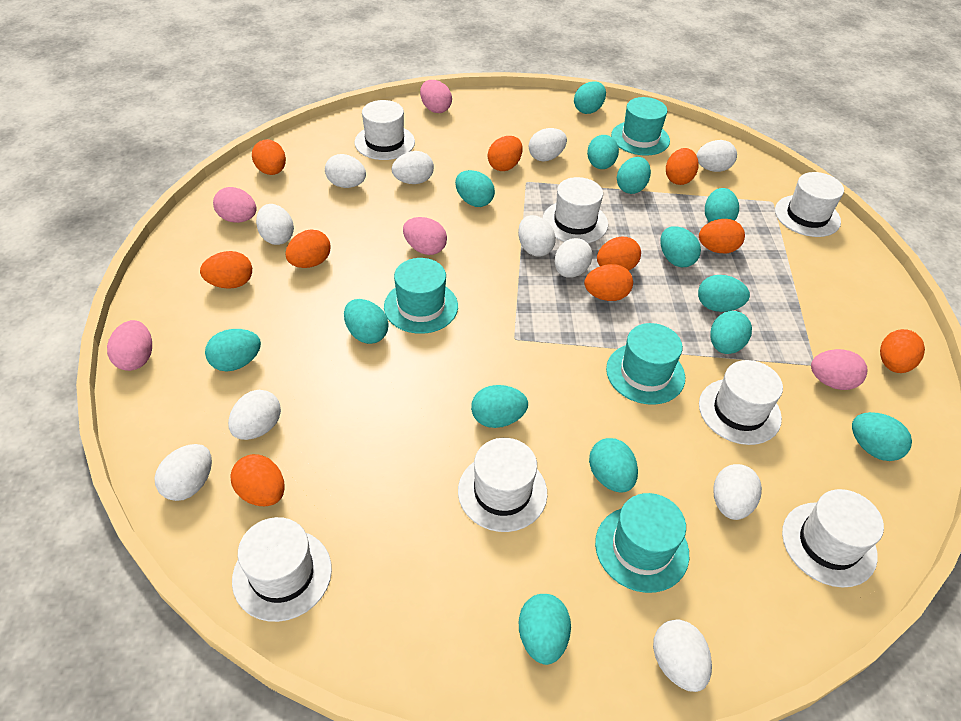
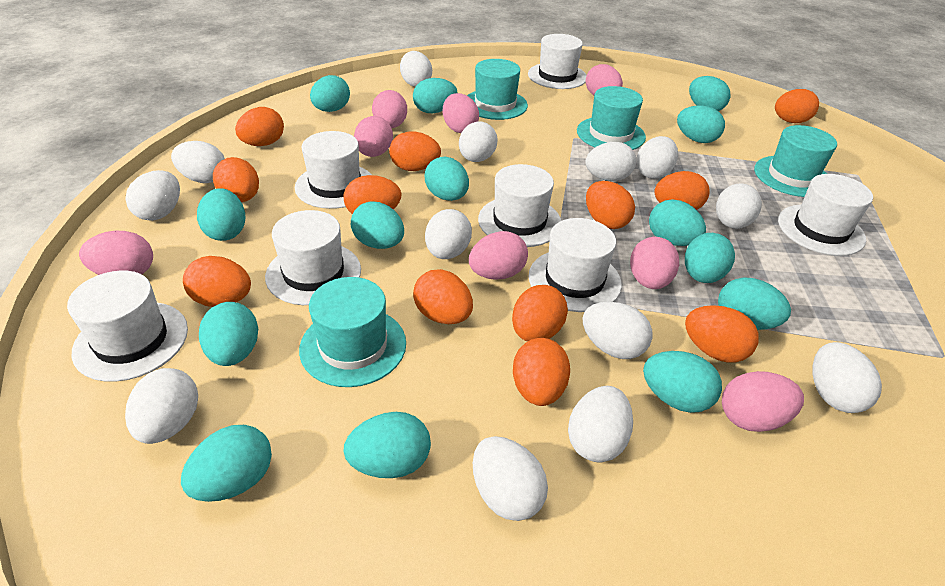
orange egg: [200,251,252,289] [231,454,285,506] [252,139,286,175] [285,229,331,268] [488,136,523,171] [584,264,633,301] [597,237,641,271] [666,148,699,185] [699,219,745,253] [880,329,925,373] = 10 -> [183,256,251,307] [213,157,259,202] [235,107,284,146] [343,175,401,214] [389,132,441,171] [413,269,473,324] [512,285,568,341] [513,338,570,406] [586,181,635,229] [654,171,710,210] [685,305,759,363] [775,89,819,123] = 12
pink egg: [107,320,152,371] [213,187,257,223] [403,217,447,255] [420,80,452,113] [811,349,868,390] = 5 -> [79,230,153,275] [354,116,393,157] [372,90,407,128] [443,93,479,133] [469,231,528,280] [585,64,623,95] [630,237,679,289] [722,371,804,432] = 8
white egg: [155,444,212,501] [228,390,281,440] [256,204,294,245] [325,154,366,188] [392,151,434,184] [518,215,556,257] [529,128,567,162] [555,238,593,278] [653,620,712,692] [697,140,737,172] [713,464,762,520] = 11 -> [125,170,180,221] [125,368,198,444] [171,141,225,183] [400,51,432,87] [425,209,472,259] [459,121,498,162] [473,436,548,521] [568,386,633,462] [582,302,652,359] [585,142,636,181] [636,136,678,179] [716,183,762,229] [812,342,882,413] = 13

